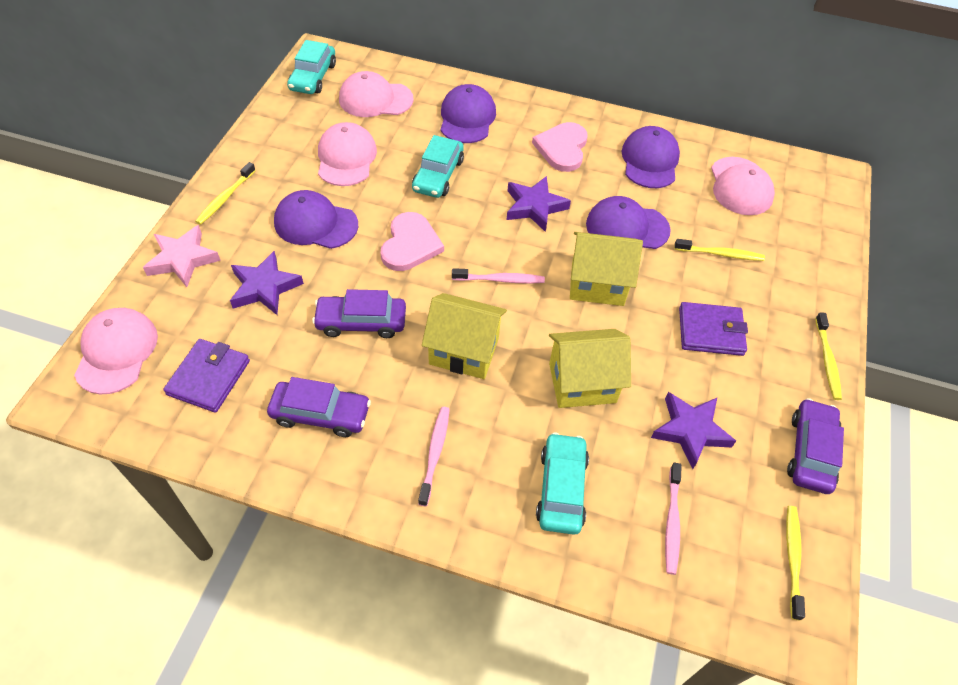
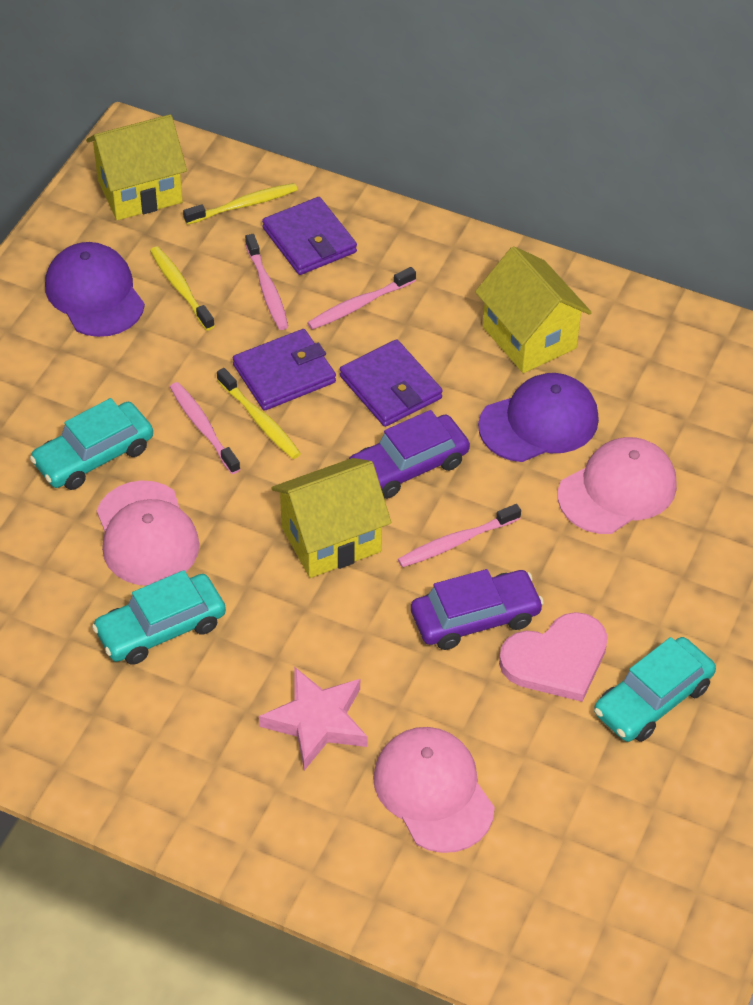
pink cap: [74,308,158,394] [318,122,377,186] [339,71,414,117] [711,157,775,215] = 4 -> [97,480,200,586] [373,727,495,853] [558,437,677,534] = 3
pink heart: [381,212,444,271] [532,122,588,172] = 2 -> [499,612,608,702] = 1
pink toothbrush: [418,407,450,506] [452,268,545,284] [665,463,682,575] = 3 -> [170,382,240,474] [245,234,288,330] [307,267,416,330] [398,504,521,567] = 4
purple cap: [274,190,358,249] [441,84,496,143] [586,196,671,249] [622,126,680,188] = 4 -> [45,242,145,337] [478,373,599,462] = 2
purple car: [267,377,371,437] [312,289,406,338] [787,398,844,494] = 3 -> [349,410,470,499] [411,569,544,650] = 2
purple star: [230,251,304,315] [506,176,571,232] [651,392,736,469] = 3 -> none = 0
purple wallet: [163,339,250,413] [679,302,748,356] = 2 -> [233,329,336,411] [262,197,357,275] [340,339,443,427] = 3
yellow toothbrush: [195,162,256,225] [674,239,765,261] [786,506,805,621] [815,312,842,400] = 4 -> [150,246,215,331] [183,183,297,225] [217,368,301,459] = 3

